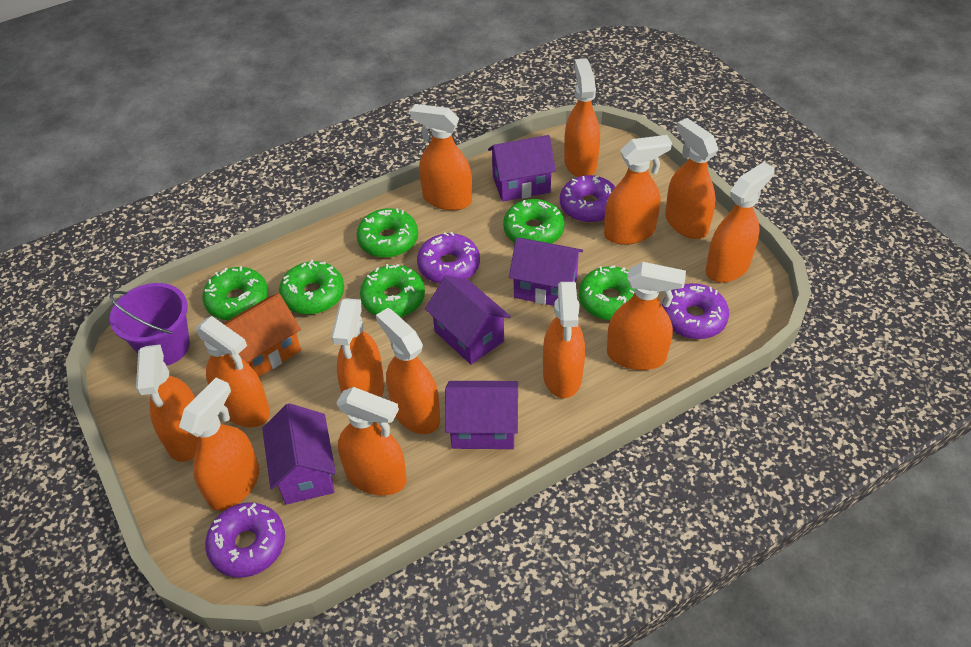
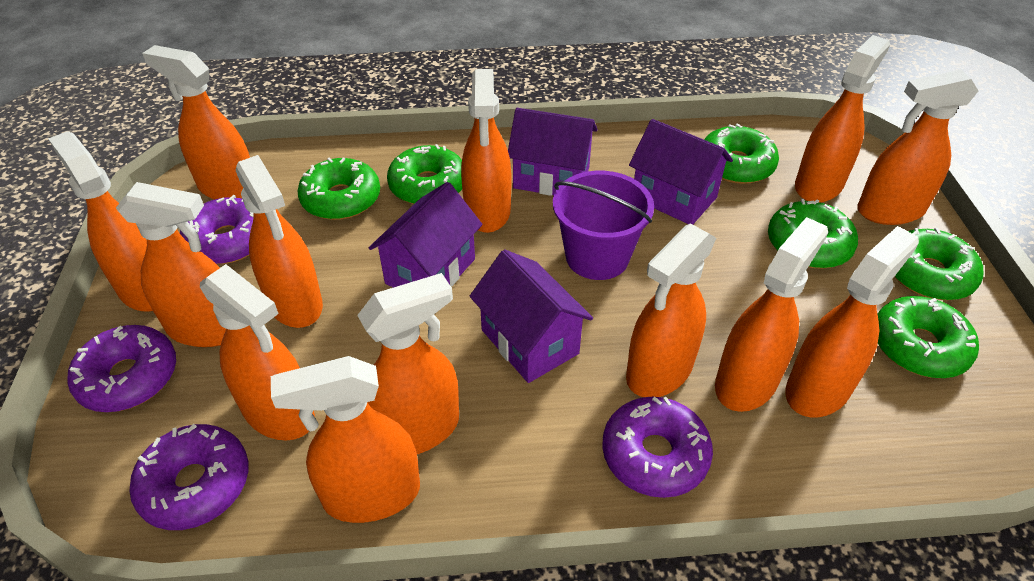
orange house: [223,294,301,377] = 1 -> none = 0
purple house: [262,403,336,505] [425,275,511,365] [445,381,518,449] [488,135,556,202] [509,238,583,306] = 5 -> [369,182,483,288] [470,249,593,383] [508,108,598,196] [629,119,733,224] = 4

